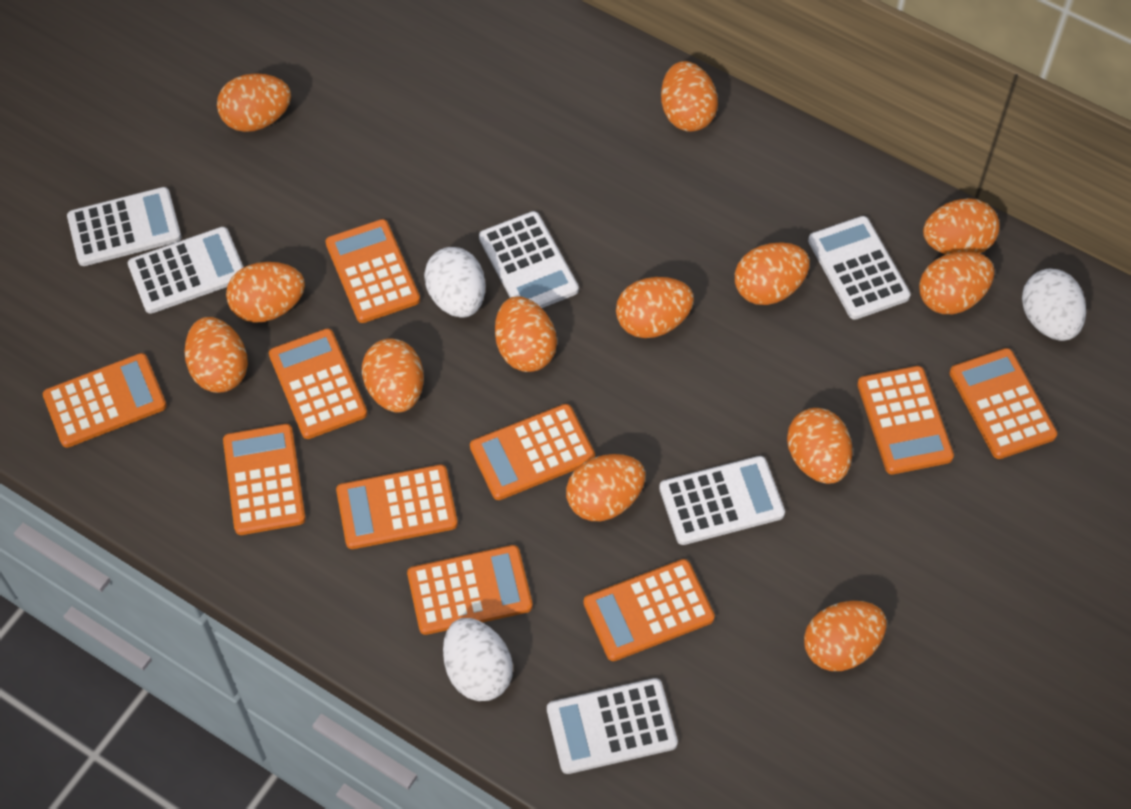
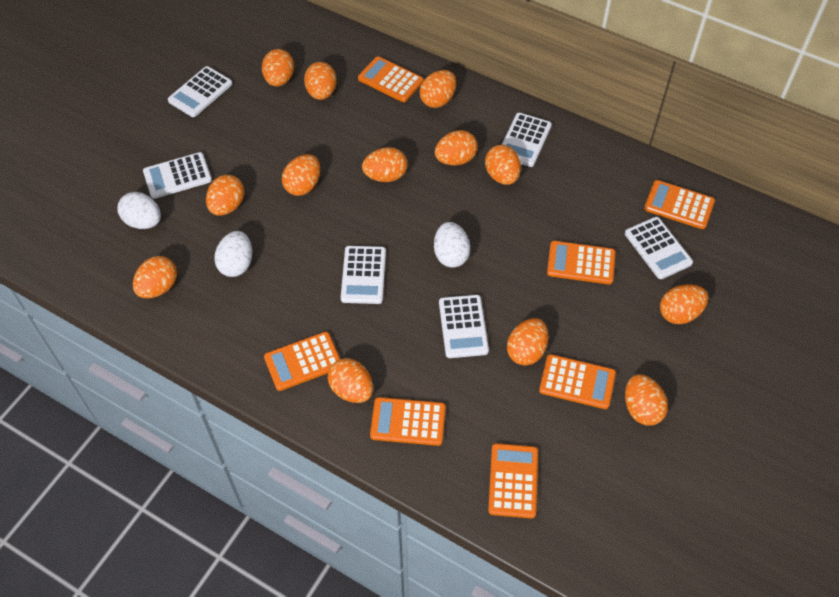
orange calculator: [43,353,167,448] [223,424,306,535] [269,328,367,439] [325,219,420,323] [336,465,458,549] [407,545,533,635] [470,404,595,500] [584,559,715,661] [857,366,954,475] [949,348,1057,459] = 10 -> [264,332,340,391] [358,56,423,102] [370,397,446,446] [488,443,538,518] [539,354,616,409] [547,241,616,284] [644,180,715,229] = 7

